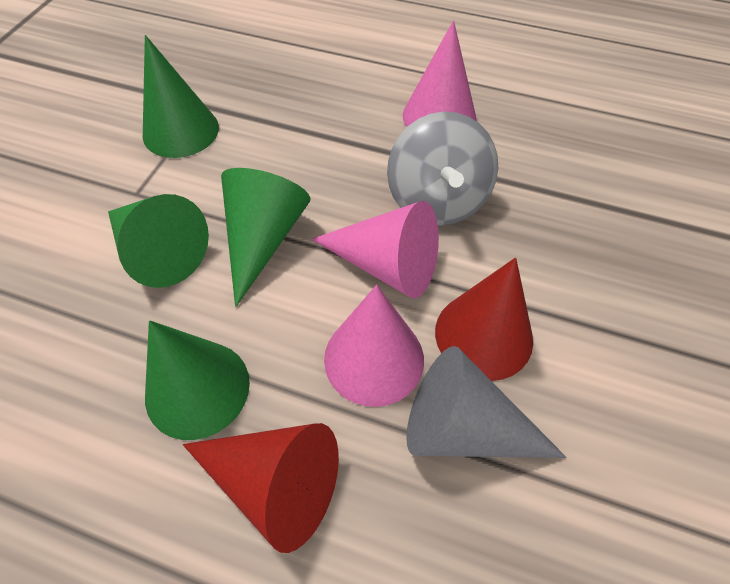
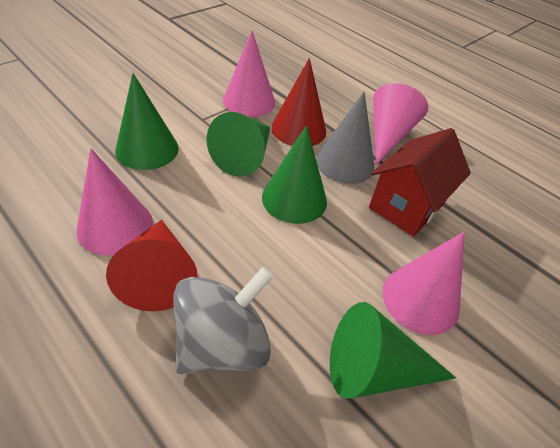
pink cone: [311,201,439,298] [324,285,424,407] [403,20,476,127] = 3 -> [76,148,153,256] [223,31,275,117] [373,83,428,165] [382,232,465,335] = 4
red house: none = 0 -> [369,128,471,237] = 1

